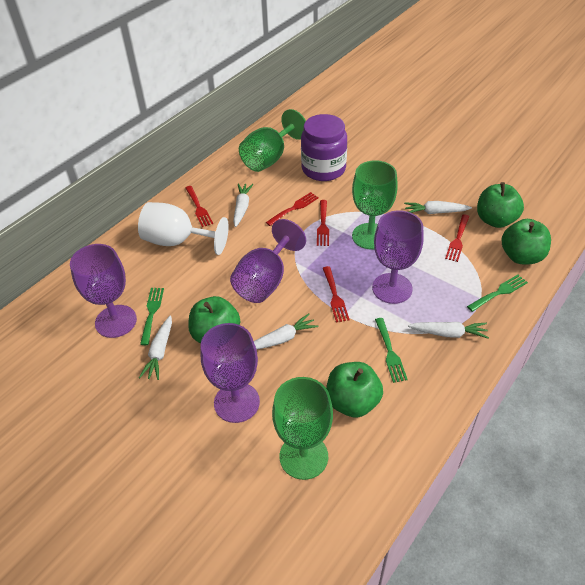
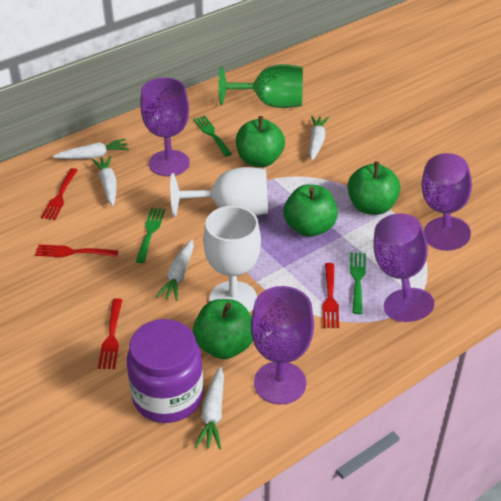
green goblet: [239,109,306,172] [272,377,333,480] [352,160,398,250] = 3 -> [219,64,303,108] = 1
red fork: [185,186,213,227] [266,192,319,226] [317,200,329,246] [323,266,350,322] [445,214,469,262] = 5 -> [35,244,118,257] [41,168,78,220] [98,298,122,369] [322,263,339,328] = 4
white goblet: [138,202,229,255] = 1 -> [170,167,268,217] [203,206,261,312] = 2

